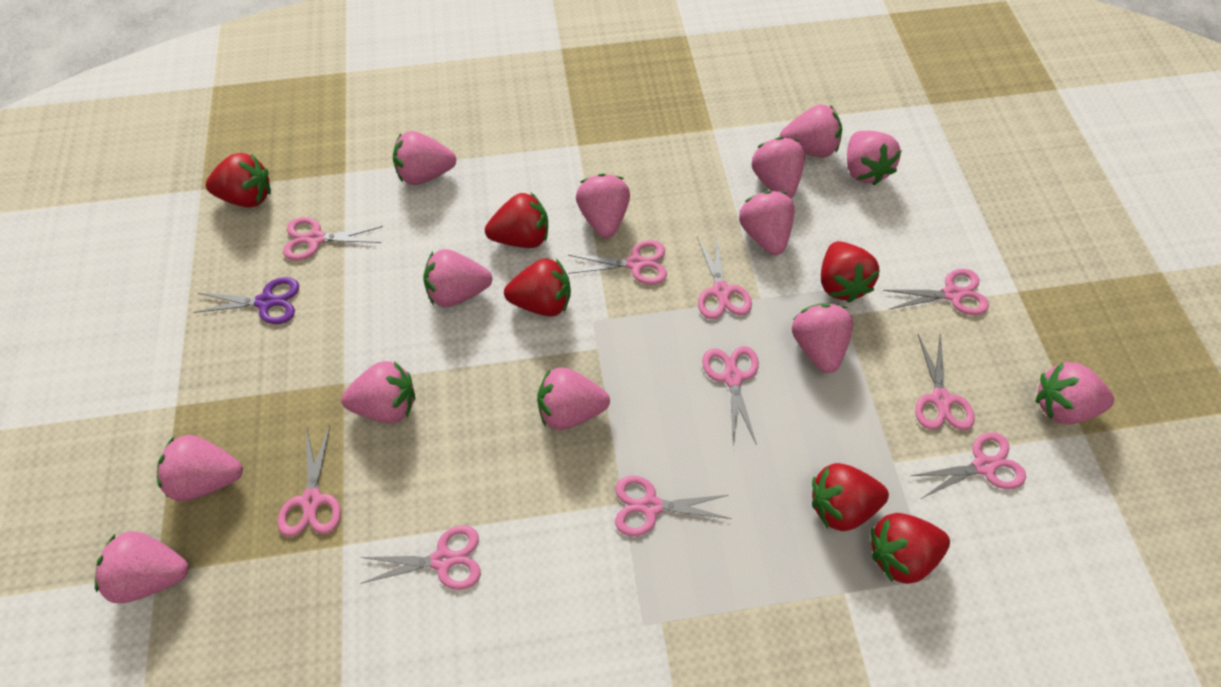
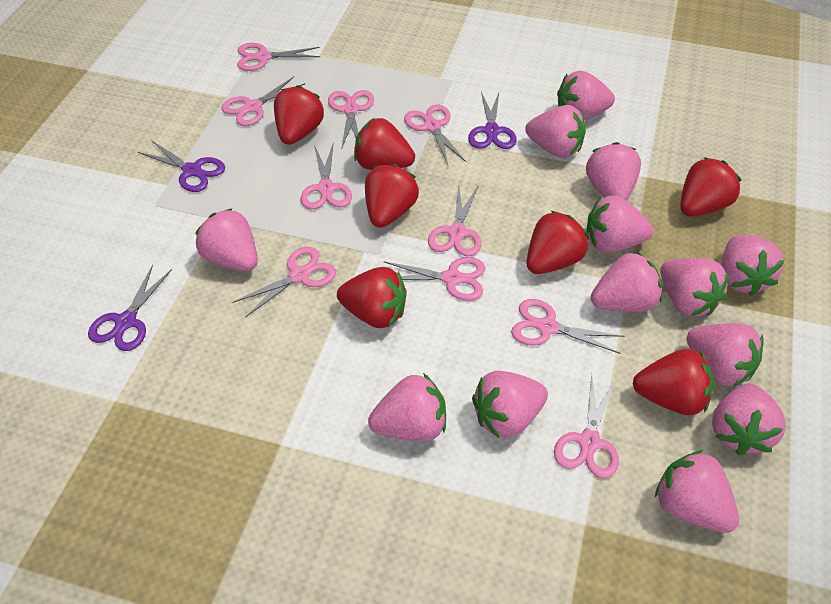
purple scissors: [194,277,299,324] = 1 -> [88,265,172,351] [138,140,225,192] [468,92,517,149] = 3
red strawberry: [206,153,271,208] [485,193,548,248] [504,258,571,316] [812,463,889,531] [821,241,880,303] [871,513,950,584] = 6 -> [274,85,324,145] [337,267,407,328] [354,118,415,170] [365,164,419,228] [527,211,588,274] [633,349,714,415] [680,157,741,216] = 7

